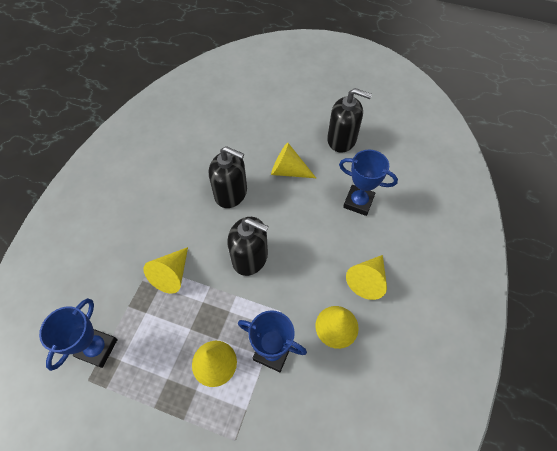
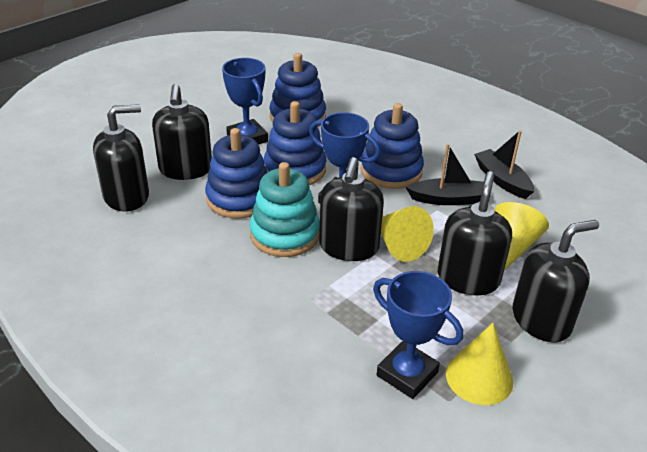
black boat: none = 0 -> [406,144,484,205] [474,130,534,199] = 2
black soap dispenser: [209,146,247,208] [227,217,269,276] [327,88,372,153] = 3 -> [93,104,149,211] [152,84,212,180] [319,157,384,261] [438,171,512,295] [513,220,599,342] = 5
blue stacking toy: none = 0 -> [205,128,268,218] [264,101,326,185] [270,53,326,128] [361,103,424,189] = 4
turquoise stacking toy: none = 0 -> [249,162,320,257] = 1
yellow cone: [143,247,188,294] [192,341,237,387] [271,143,316,178] [315,306,359,349] [346,255,387,300] = 5 -> [381,206,434,262] [446,323,513,405] [494,202,549,270] = 3

